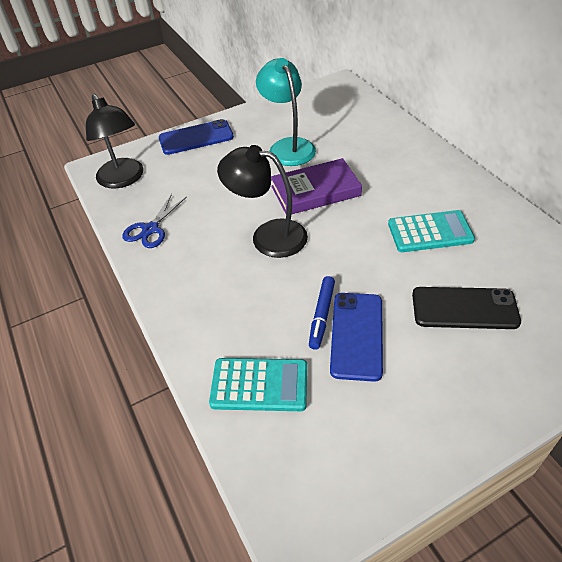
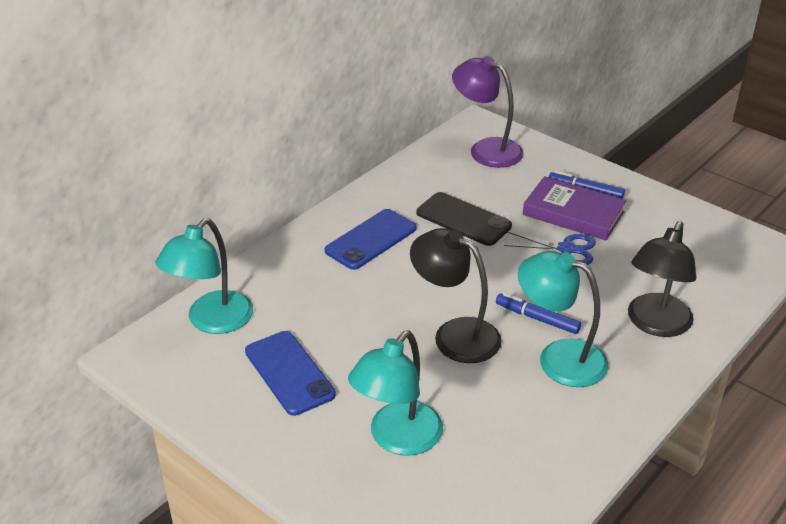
blue marker: [309,276,335,350] = 1 -> [496,293,581,334] [549,171,625,199] = 2
purple lamp: none = 0 -> [452,56,524,168] = 1
turquoise calculator: [209,358,307,411] [388,210,475,252] = 2 -> none = 0
turquoise lamp: [256,58,316,166] = 1 -> [156,218,253,334] [348,330,443,456] [518,251,608,387] = 3

